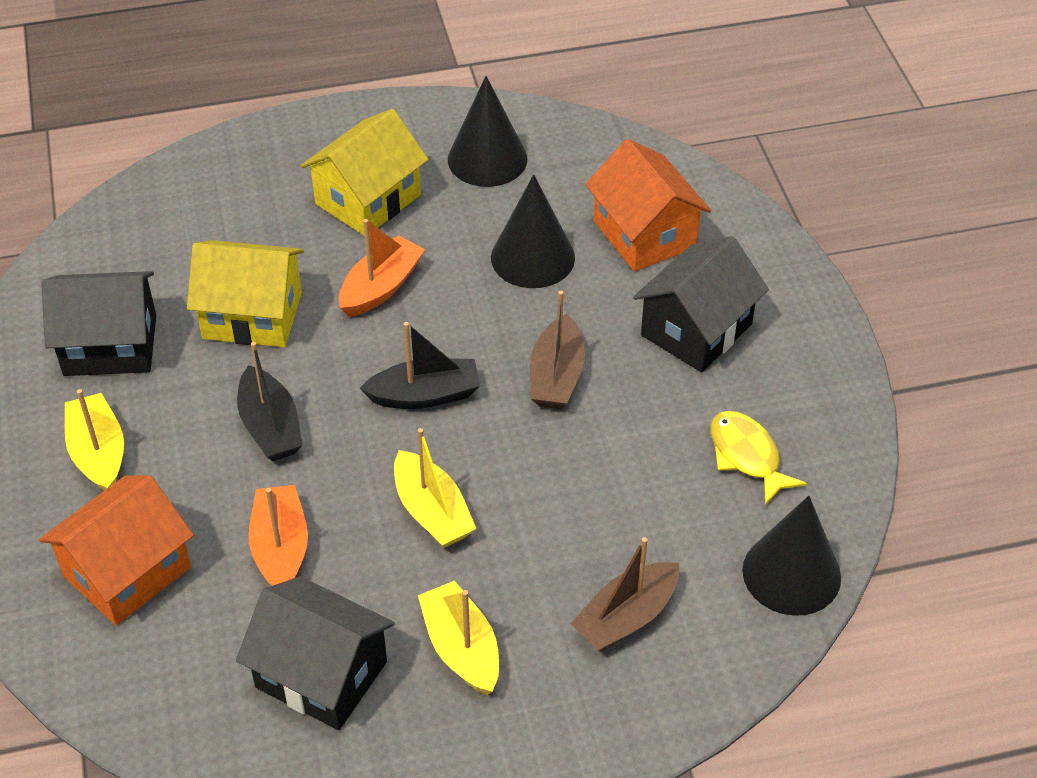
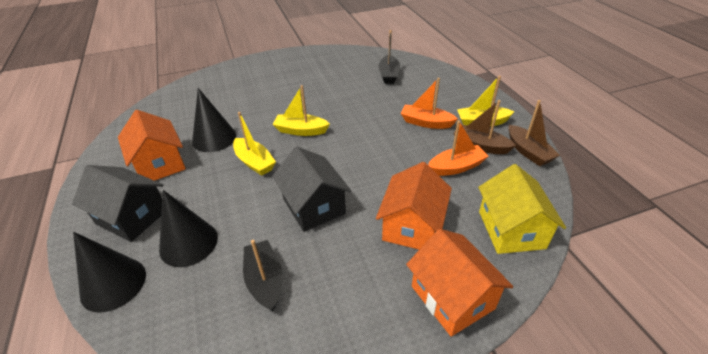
black house: [41,271,156,376] [236,576,395,730] [633,236,769,372] = 3 -> [72,165,163,242] [272,146,351,232] = 2
orange house: [39,475,194,625] [585,139,711,272] = 2 -> [118,110,186,181] [376,162,452,250] [406,229,513,337] = 3
yellow fish: [710,411,807,506] = 1 -> none = 0
yellow house: [187,240,304,347] [301,109,429,236] = 2 -> [478,164,566,254] = 1

